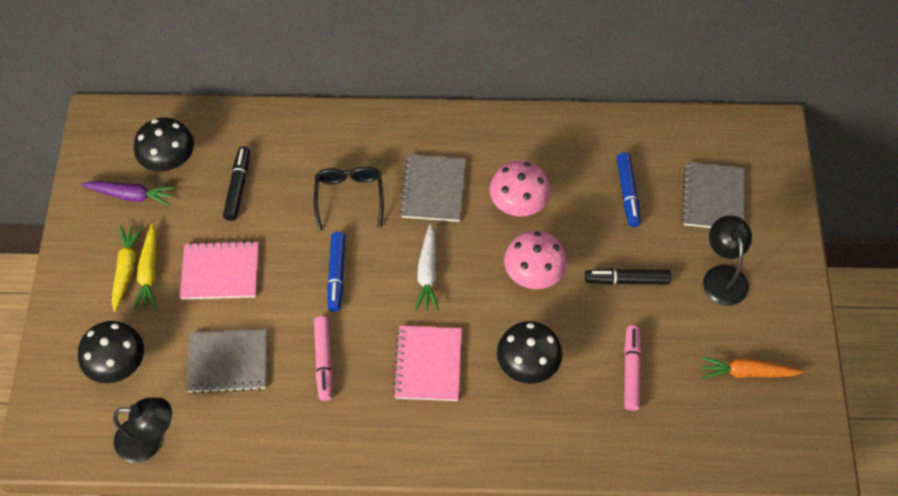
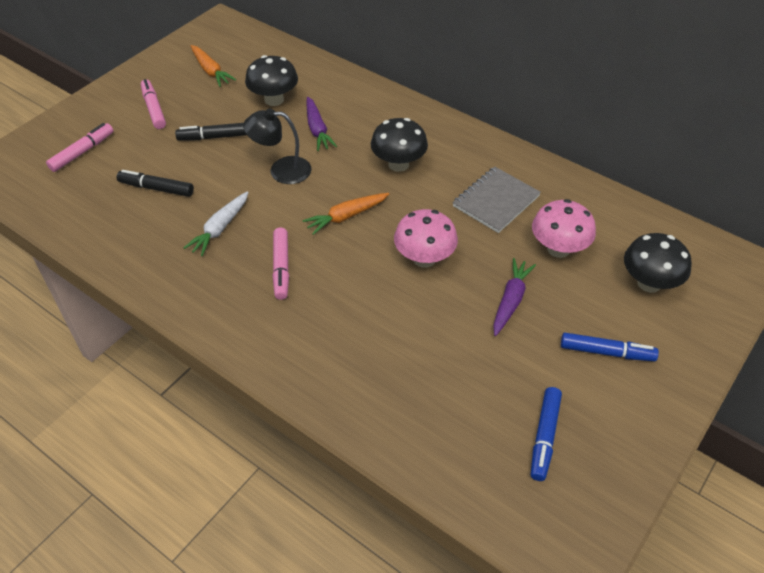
black glasses: [314,166,384,231] = 1 -> none = 0
black lamp: [113,398,172,463] [703,216,752,305] = 2 -> [243,109,312,184] = 1
grey notebook: [187,329,267,394] [400,154,466,222] [682,162,745,228] = 3 -> [452,167,541,233] = 1
orange carrot: [701,357,804,379] = 1 -> [191,45,236,87] [302,193,389,235] = 2
pink marker: [314,316,333,401] [624,325,641,411] = 2 -> [46,123,113,172] [141,79,166,129] [272,228,289,300] = 3
pink notebook: [180,241,258,299] [393,326,462,401] = 2 -> none = 0
purple carrot: [81,181,175,206] = 1 -> [306,97,337,151] [493,258,536,336] = 2
yellow carrot: [112,225,143,312] [133,224,157,310] = 2 -> none = 0

